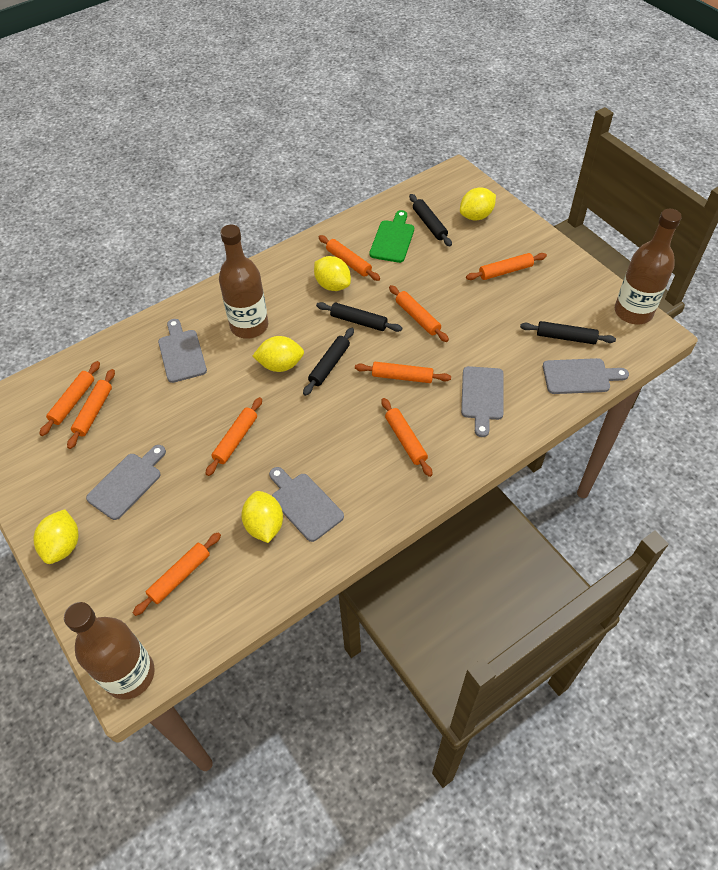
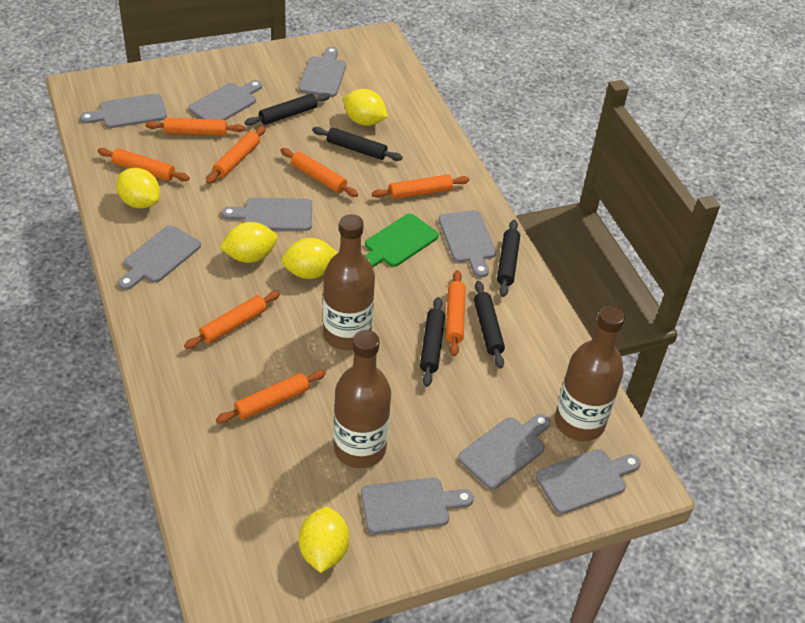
black rolling pin: [303,328,354,396] [316,302,402,332] [409,194,452,247] [520,321,616,344] = 4 -> [245,93,331,126] [312,127,403,161] [420,297,445,387] [474,281,505,369] [497,220,520,297] = 5
grey cutting board: [86,445,166,520] [158,319,207,383] [269,467,344,542] [461,366,504,437] [543,358,629,394] = 5 -> [80,93,167,128] [118,225,201,290] [188,80,262,120] [221,197,312,231] [299,47,346,97] [361,478,474,534] [438,210,496,277] [458,414,550,490] [536,449,641,514] = 9
orange rolling pin: [40,361,100,436] [67,369,115,449] [133,532,221,616] [205,397,262,476] [319,235,380,281] [355,362,451,383] [381,398,433,477] [389,285,449,342] [466,253,547,280] = 9 -> [98,148,190,181] [146,118,245,135] [184,291,280,349] [206,126,266,184] [216,370,326,423] [281,148,358,197] [372,174,469,199] [446,270,466,356] = 8

